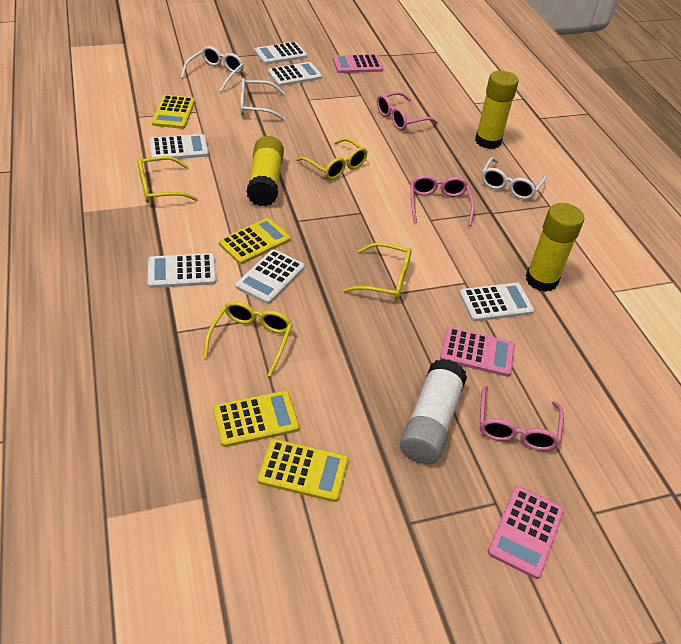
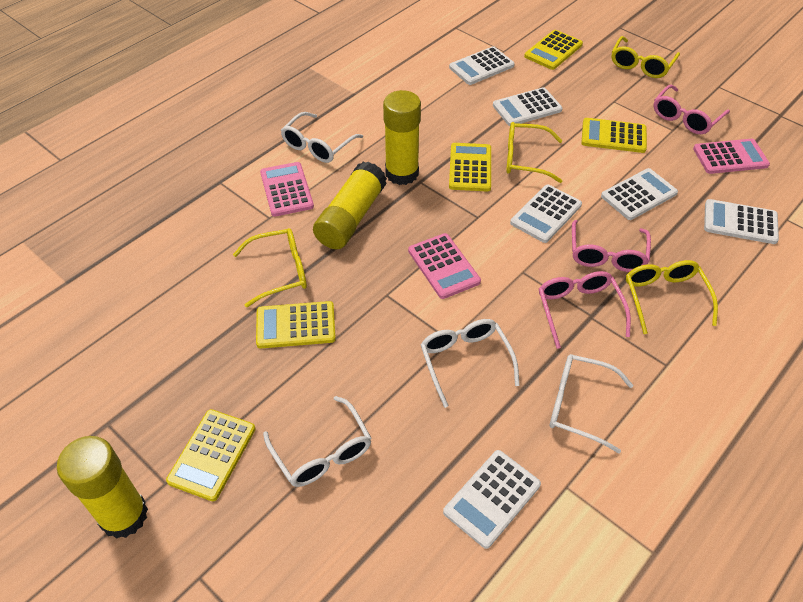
white glasses: [181,46,244,92] [240,78,285,121] [482,157,547,200] = 3 -> [263,396,371,487] [281,112,363,163] [421,319,520,408] [550,354,633,453] = 4
white glue stick: [400,359,467,464] = 1 -> none = 0
yellow calculator: [152,95,195,129] [213,391,300,447] [219,218,291,264] [257,439,348,502] = 4 -> [166,409,255,501] [256,301,336,348] [449,143,491,191] [524,30,583,70] [581,118,647,153] = 5

